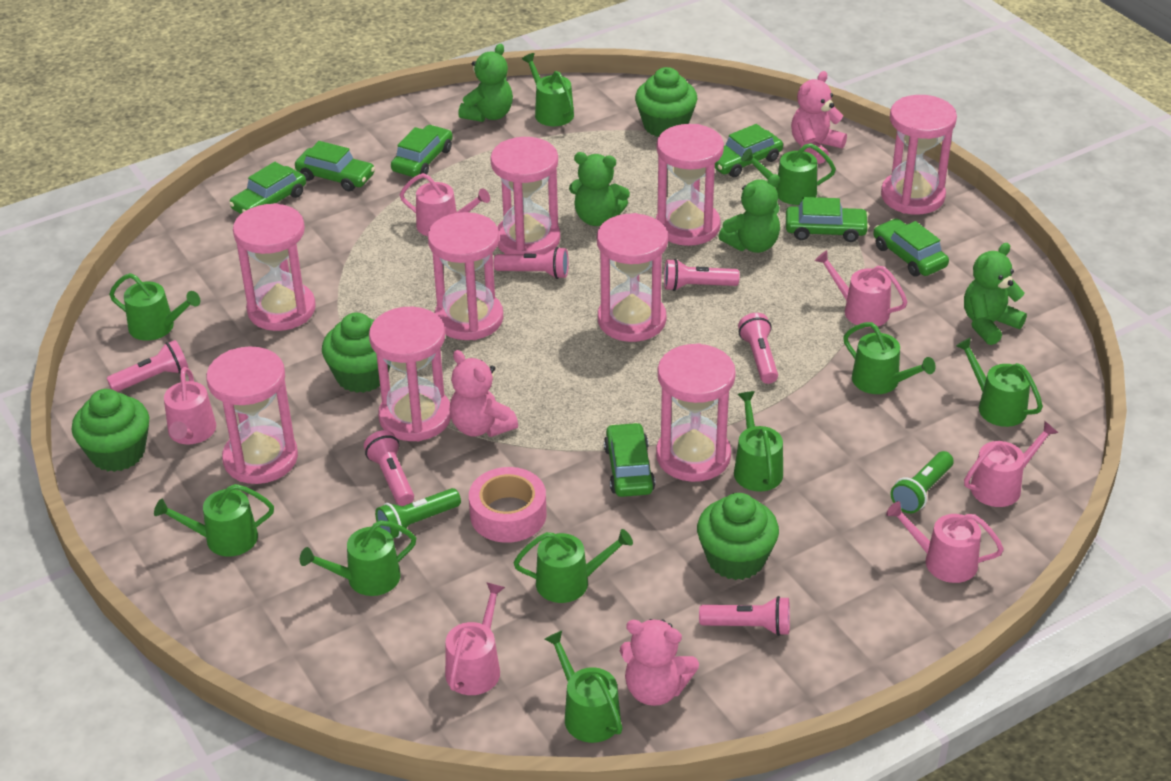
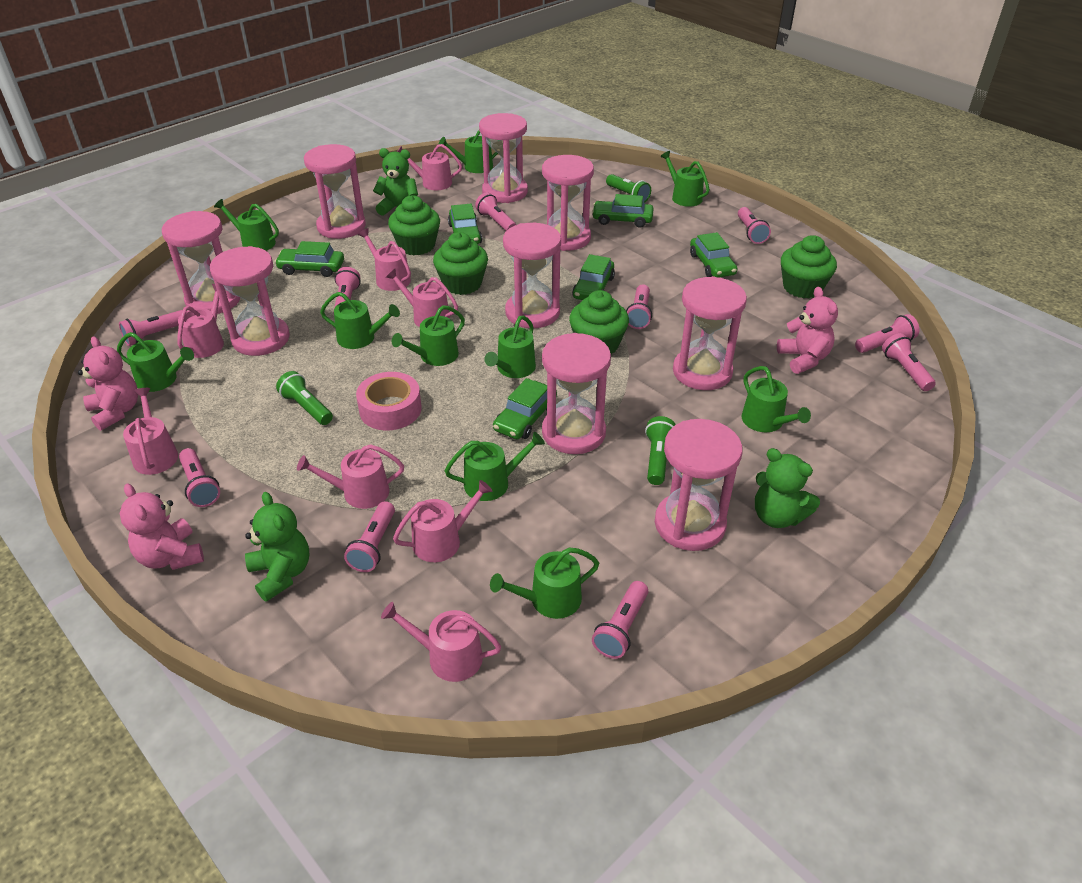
green car: [229,162,306,214] [295,141,375,191] [391,125,453,177] [604,422,655,497] [715,124,783,177] [786,197,869,242] [873,218,949,276] = 7 -> [275,241,344,277] [448,204,482,244] [493,378,557,439] [572,254,615,300] [592,194,653,228] [690,232,737,278] = 6
green flashlight: [375,488,461,538] [890,451,954,514] = 2 -> [276,371,333,425] [606,174,651,203] [645,416,675,485] = 3
green teddy bear: [458,44,513,122] [569,152,630,226] [719,174,780,253] [964,243,1027,345] = 4 -> [245,492,309,602] [373,148,418,216] [755,448,820,528] = 3
pink flashlight: [107,340,188,392] [364,430,414,506] [494,247,569,279] [664,259,740,291] [699,596,790,636] [738,313,778,384] = 6 -> [119,310,183,346] [179,448,220,507] [333,267,361,313] [344,501,395,572] [475,193,516,231] [592,581,648,659] [626,285,652,329] [738,207,771,244] [855,314,919,353] [882,333,936,391] = 10
pink watering can: [164,367,216,444] [399,173,490,236] [445,582,505,695] [815,250,907,328] [886,501,1004,583] [964,421,1058,507] = 6 -> [123,388,178,475] [177,284,224,358] [297,444,404,509] [358,228,411,291] [381,602,501,682] [386,269,458,327] [393,480,493,562] [397,144,462,190] = 8

